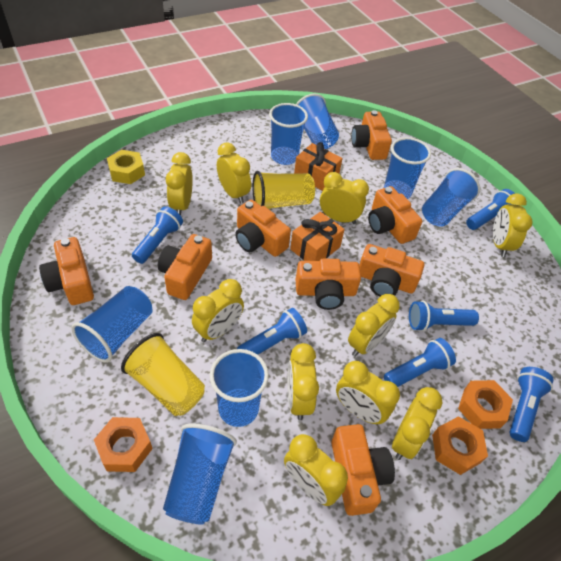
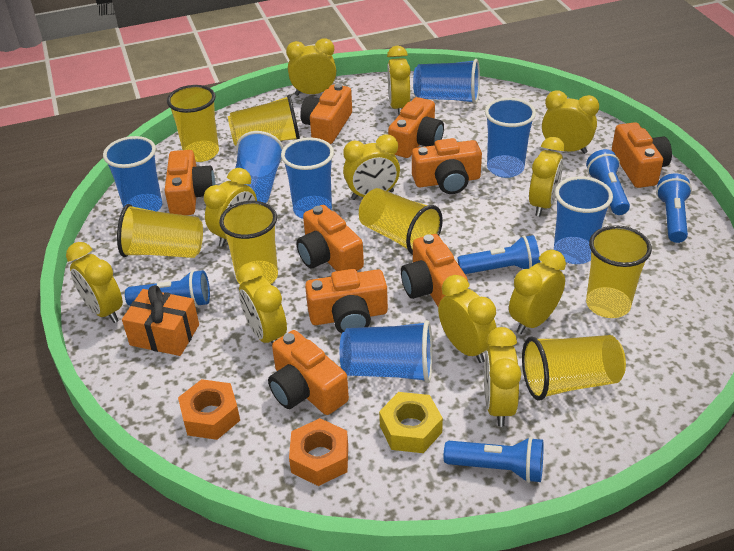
blue flashlight: [132,206,183,264] [237,308,307,354] [384,338,456,387] [409,301,479,331] [466,189,515,230] [510,367,554,442] = 6 -> [125,270,210,307] [444,437,544,483] [458,235,540,274] [586,149,630,215] [656,173,692,243] = 5
orange camera: [39,237,94,305] [158,234,212,300] [235,200,291,257] [296,259,361,310] [331,424,395,516] [351,110,392,160] [359,244,424,296] [368,186,422,244] = 8 -> [165,150,215,215] [268,330,349,415] [296,205,364,271] [300,84,352,144] [305,269,388,334] [388,97,444,158] [401,234,468,307] [412,138,482,194] [612,122,672,188] = 9
orange gift: [290,212,345,261] [294,142,343,191] = 2 -> [122,285,199,356] = 1
orange nut: [94,417,153,472] [432,416,488,475] [458,380,513,429] = 3 -> [178,379,240,440] [289,418,348,486] = 2
yellow clock: [166,152,193,216] [192,279,244,342] [217,142,251,204] [284,434,348,506] [287,343,319,420] [320,172,369,224] [336,361,400,425] [348,294,400,357] [392,387,443,460] [493,193,533,257] = 10 -> [66,242,123,323] [204,168,257,247] [237,263,287,344] [286,38,336,96] [343,134,400,200] [387,46,411,115] [438,275,497,363] [484,327,521,427] [509,250,566,334] [529,137,565,217] [542,90,599,154] = 11
yellow cup: [121,333,205,416] [253,171,315,209] = 2 -> [117,204,203,258] [167,85,219,162] [219,201,278,285] [228,95,300,146] [359,188,443,255] [522,335,626,401] [586,225,652,318] = 7

